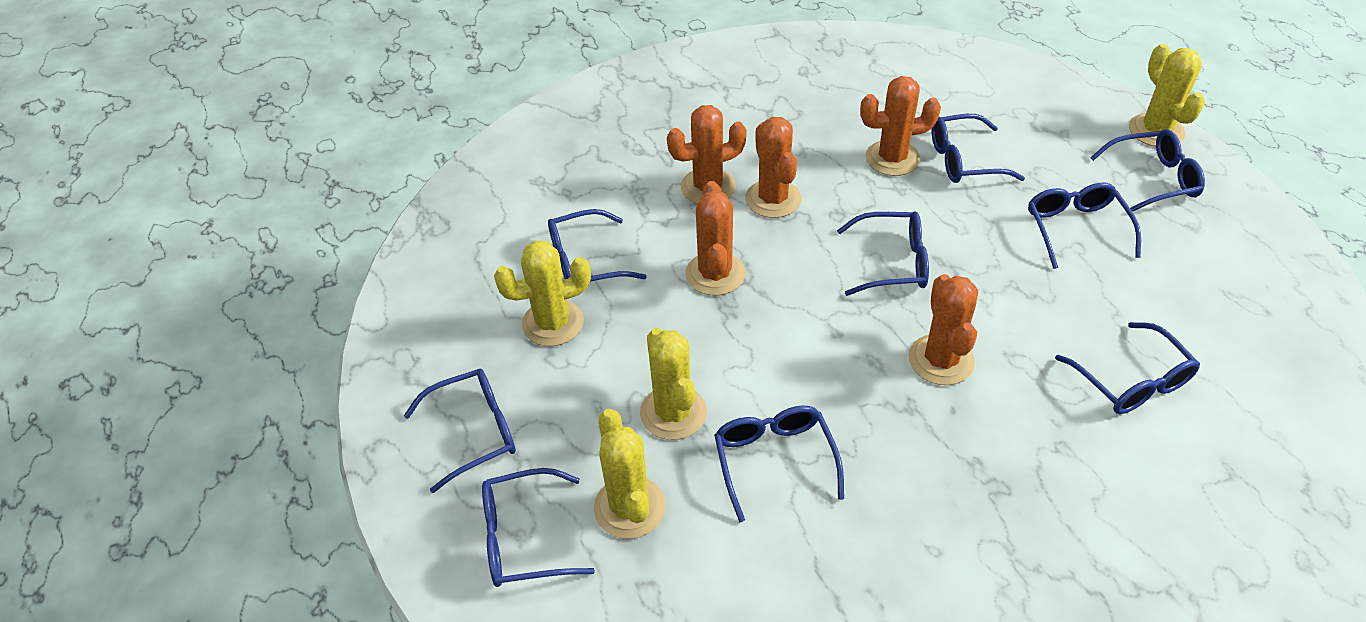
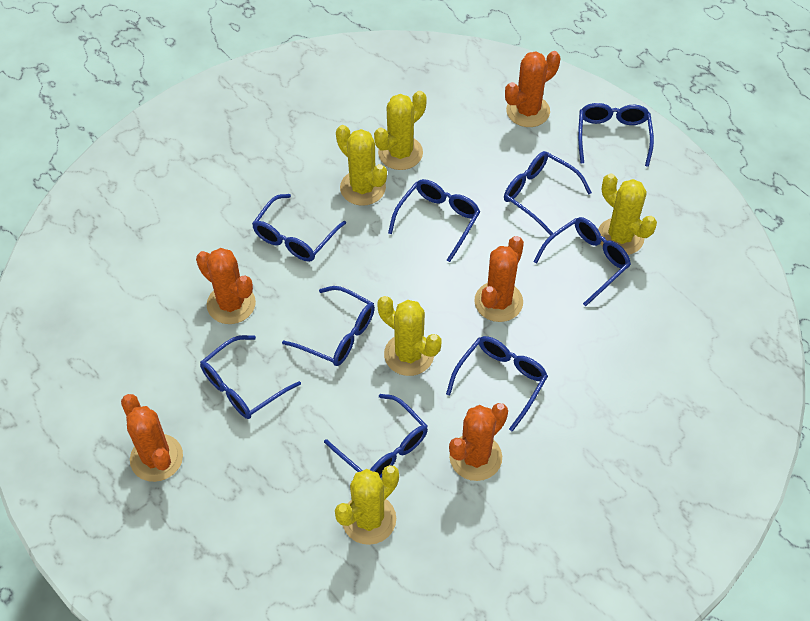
yellow cactus: [494,241,591,346] [594,409,666,539] [640,328,707,440] [1129,43,1205,147] = 4 -> [335,465,399,545] [336,125,387,206] [374,91,427,170] [378,296,441,376] [598,173,657,255] = 5

